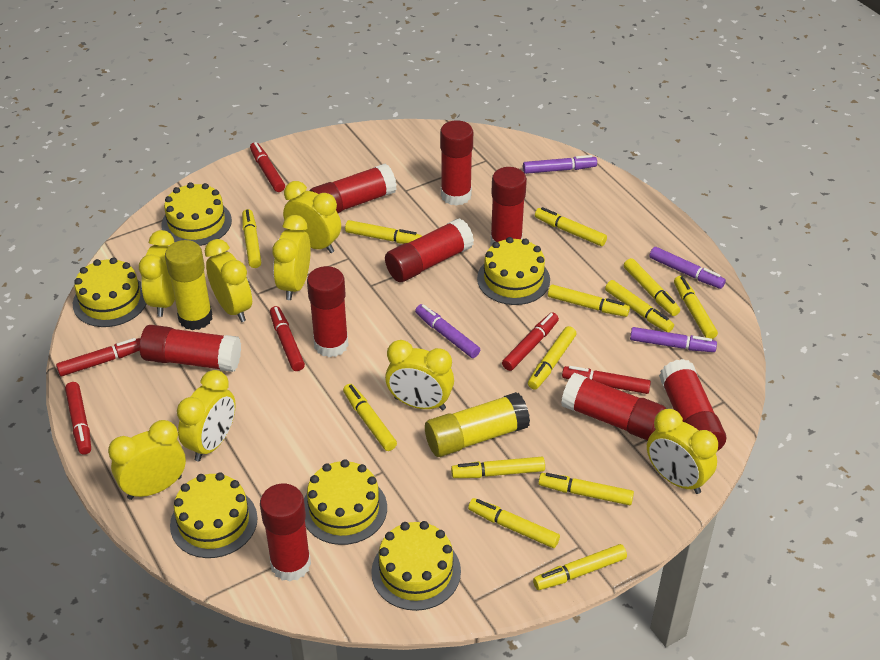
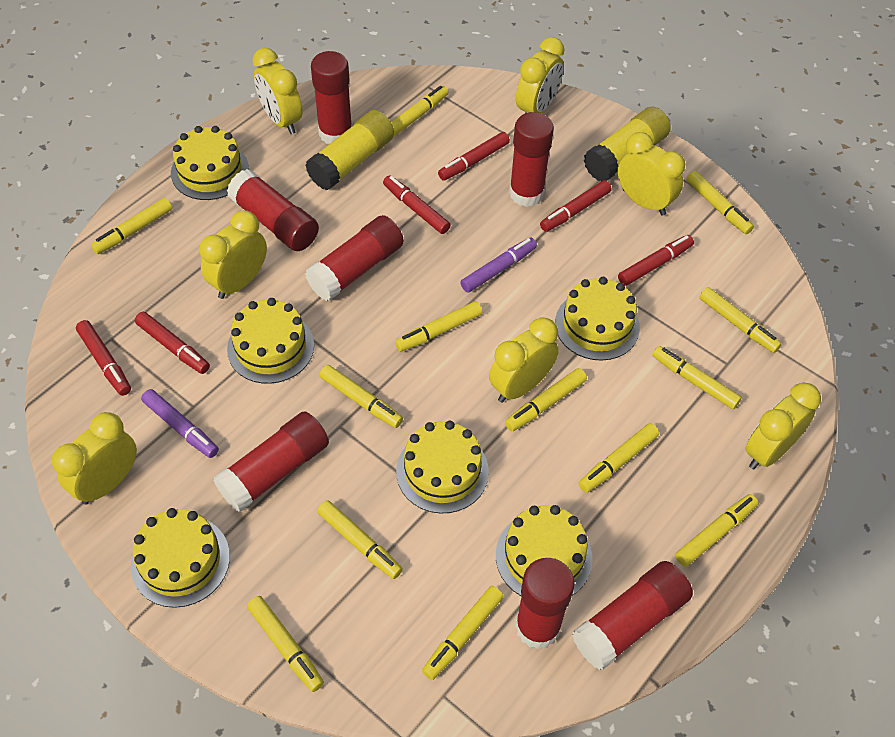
purple marker: [415,304,480,358] [523,155,597,174] [630,327,717,352] [649,247,726,289] = 4 -> [141,389,219,458] [460,238,537,293] = 2
red glue stick: [140,325,241,372] [260,484,311,582] [307,266,349,357] [309,163,397,213] [385,218,474,282] [440,120,473,206] [490,167,527,245] [561,373,666,441] [659,359,726,451] = 9 -> [213,411,329,513] [227,169,319,251] [305,215,404,301] [311,51,352,144] [509,112,554,207] [515,558,575,649] [572,561,693,670] = 7
yellow clock: [108,420,186,500] [139,230,175,317] [177,370,236,461] [205,239,252,322] [272,215,311,300] [283,181,341,253] [385,340,454,410] [647,409,718,494] = 8 -> [52,412,137,505] [199,210,267,299] [252,48,302,134] [489,318,559,403] [516,37,565,113] [618,132,685,216] [745,383,821,469] = 7

